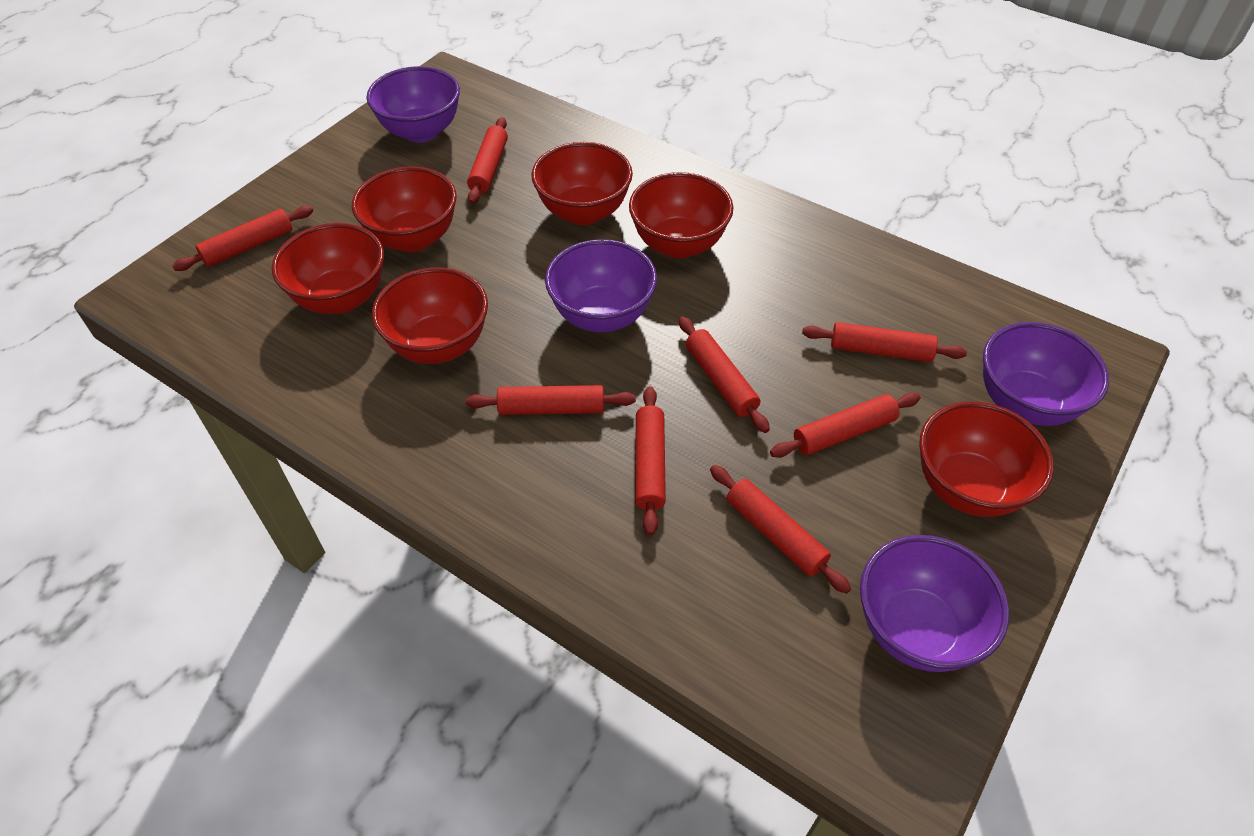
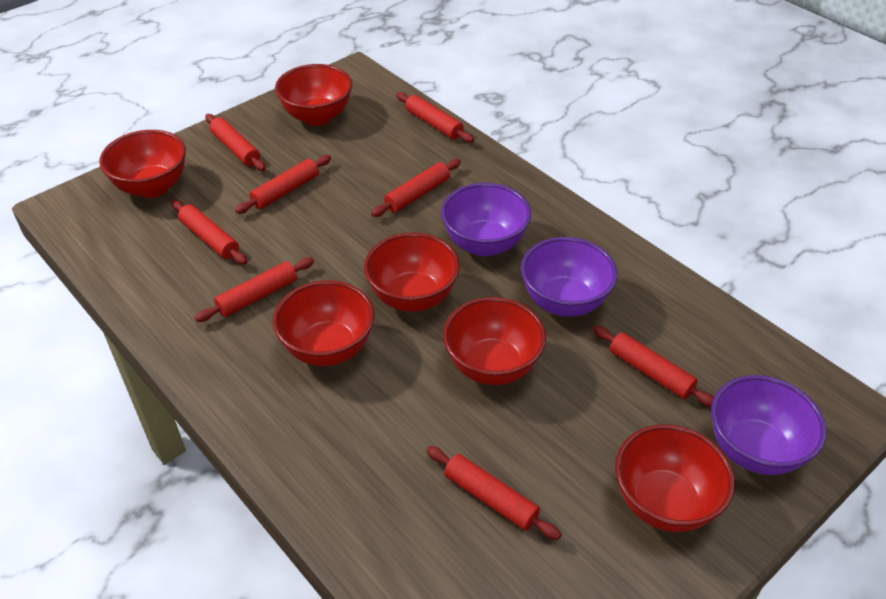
purple bowl: [367,66,460,143] [545,239,657,332] [860,535,1009,672] [983,322,1109,426] = 4 -> [441,183,531,256] [521,237,618,317] [711,375,827,475] = 3

